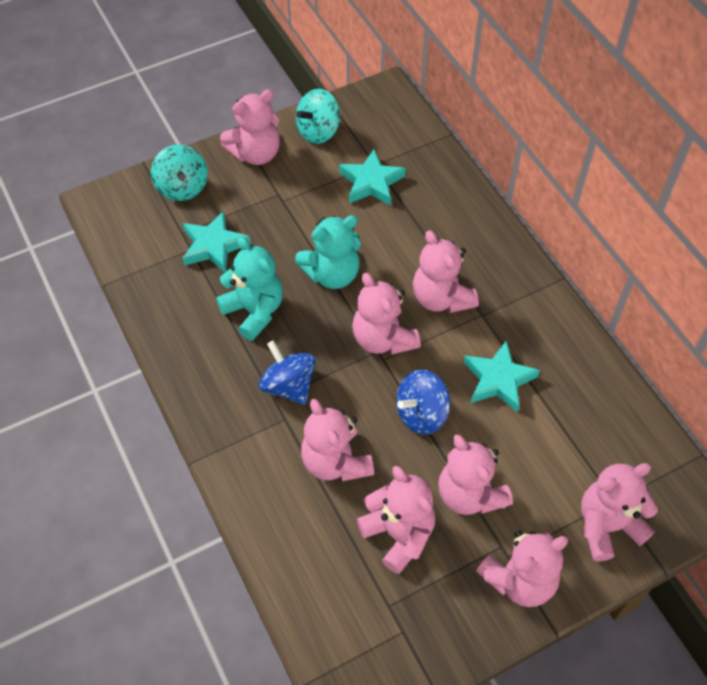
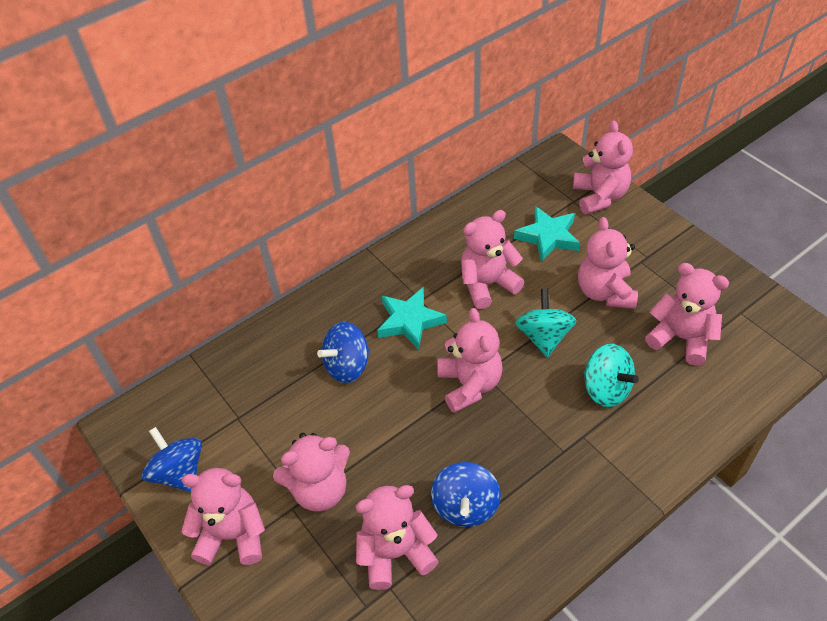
blue spinning top: [259,340,316,405] [396,369,450,435] = 2 -> [142,427,202,492] [317,322,370,383] [431,462,501,527] = 3
turquoise star: [183,210,251,272] [339,149,406,206] [464,340,540,412] = 3 -> [377,287,447,350] [514,206,580,262] = 2
turquoise teddy bear: [216,237,283,341] [295,215,361,289] = 2 -> none = 0

